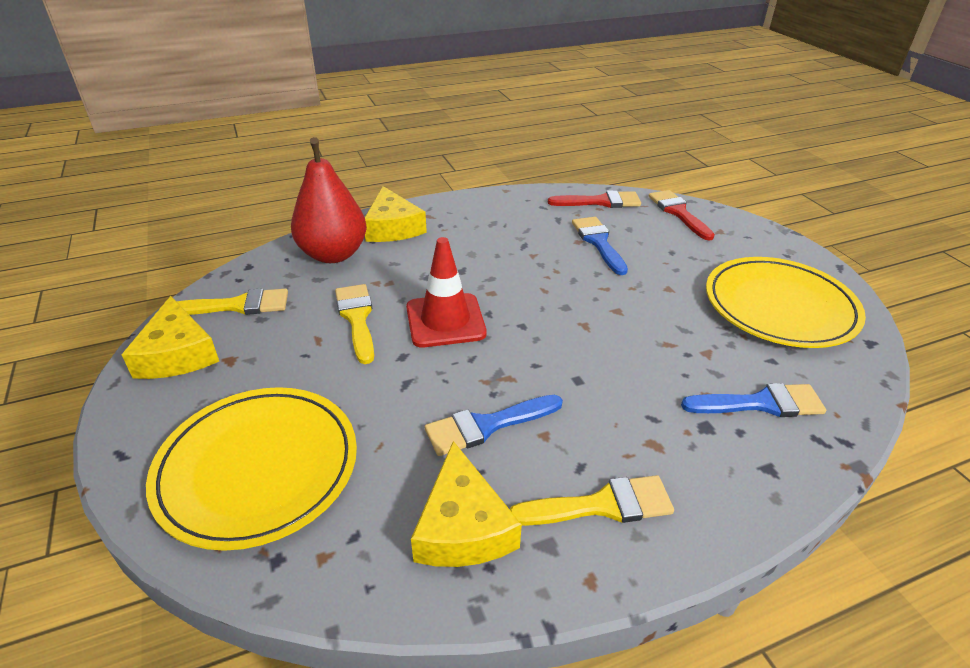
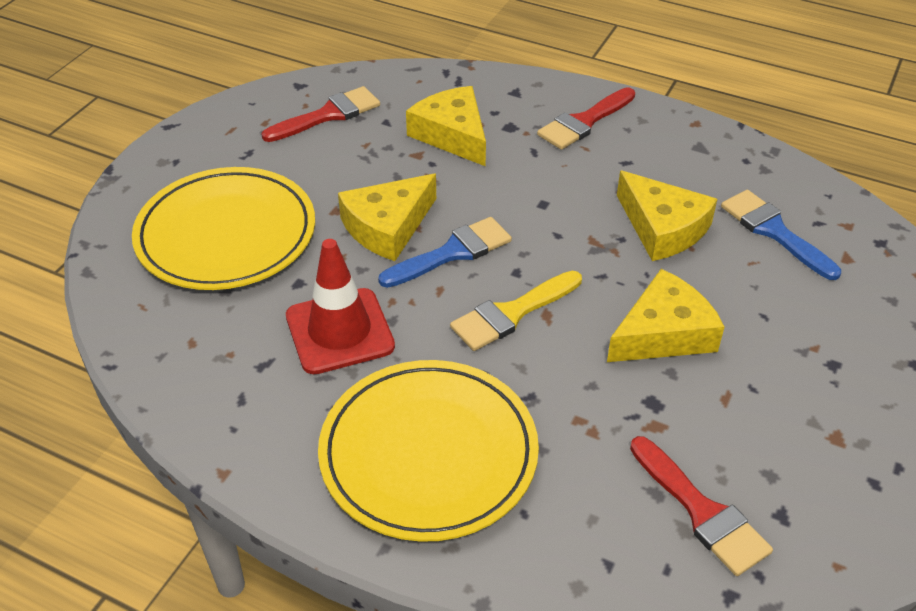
blue brush: [425,395,563,456] [572,217,628,275] [681,383,826,417] = 3 -> [378,217,512,288] [721,190,841,280] = 2
red brush: [548,190,641,208] [649,190,715,240] = 2 -> [262,86,380,142] [537,87,635,150] [630,436,773,576] = 3
red pear: [291,137,367,263] = 1 -> none = 0
yellow brush: [176,289,288,315] [335,284,374,364] [510,475,674,526] = 3 -> [450,271,582,351] = 1
yellow cheese: [121,296,219,379] [365,186,427,242] [411,441,522,567] = 3 -> [338,174,436,261] [406,86,486,166] [607,269,725,362] [617,170,717,261] = 4

